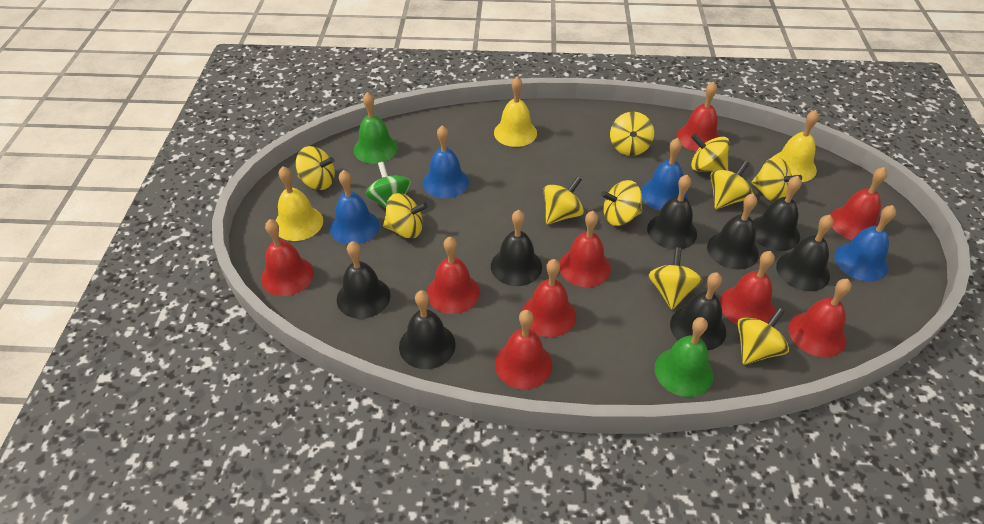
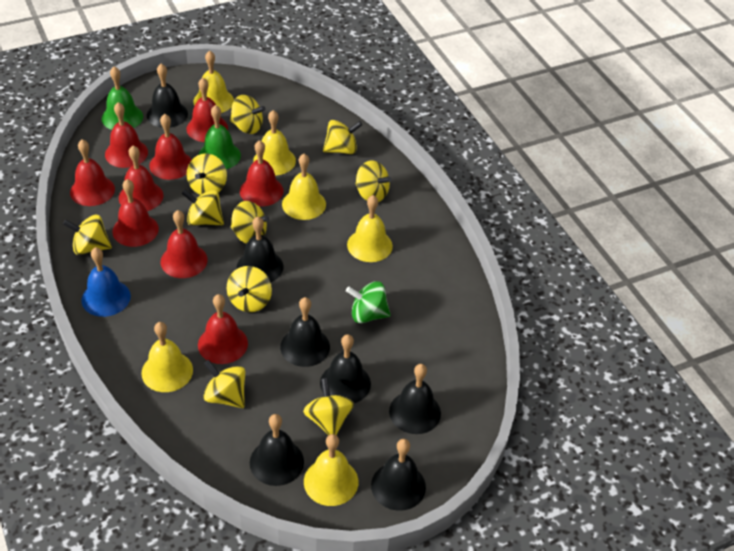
black bell: [337,241,390,319] [399,290,456,369] [491,210,542,286] [647,175,697,250] [670,272,726,350] [707,194,759,269] [753,176,802,251] [776,215,834,291] = 8 -> [147,64,188,128] [237,216,283,282] [250,414,304,486] [280,297,330,367] [320,334,371,403] [371,439,426,511] [389,364,441,434] = 7
blue bell: [330,170,379,245] [423,125,469,198] [641,138,688,211] [834,205,896,281] = 4 -> [81,247,131,317] = 1
yellow bell: [275,166,323,241] [494,77,537,147] [773,110,819,182] = 3 -> [141,322,193,392] [193,51,234,113] [253,110,296,175] [282,154,326,220] [304,434,358,506] [347,195,393,262] = 6

